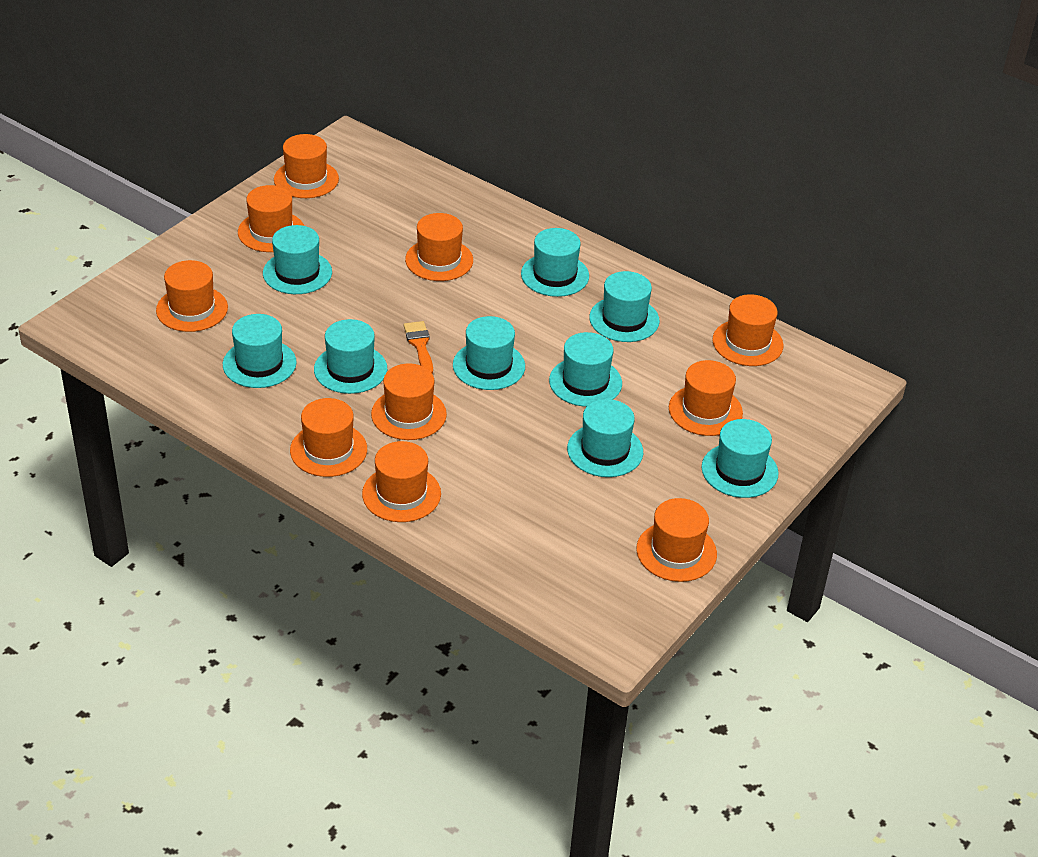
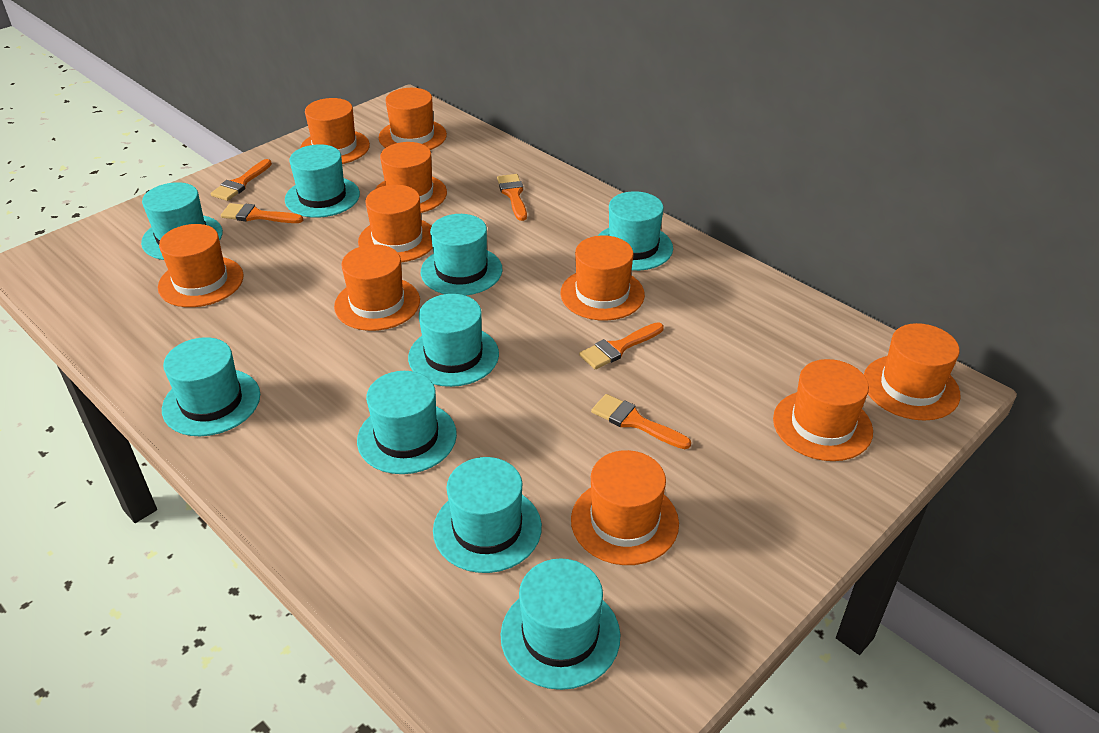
orange brush: [404,321,433,373] = 1 -> [210,159,272,201] [221,203,303,223] [497,174,527,221] [579,322,664,369] [591,394,691,449] = 5

